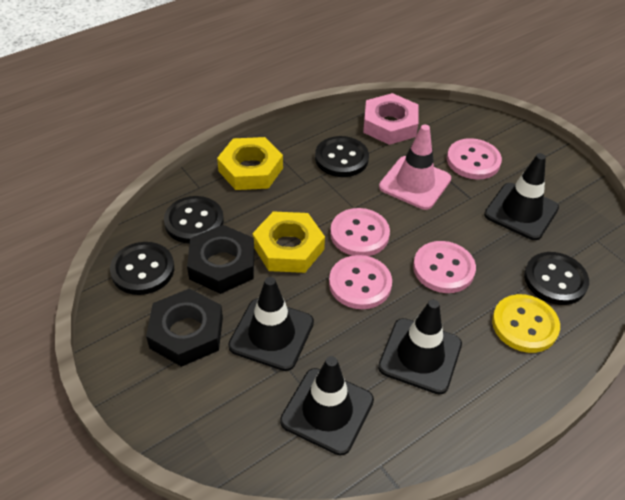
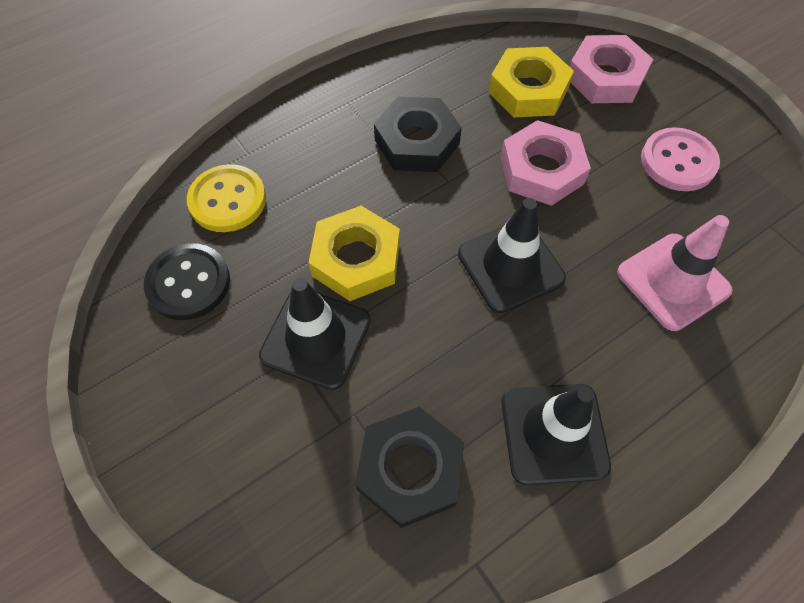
black button: [110,242,174,295] [164,196,224,244] [315,136,369,177] [524,252,589,305] = 4 -> [144,243,230,320] = 1
black traffic cone: [228,277,314,371] [280,356,374,456] [378,299,462,395] [484,153,559,240] = 4 -> [259,278,371,390] [458,198,566,313] [501,384,611,485] = 3
pink button: [329,255,392,309] [330,208,390,256] [413,241,476,293] [447,138,502,180] = 4 -> [641,127,720,191] = 1
pink nut: [363,93,418,145] = 1 -> [501,120,591,206] [570,35,653,103] = 2

